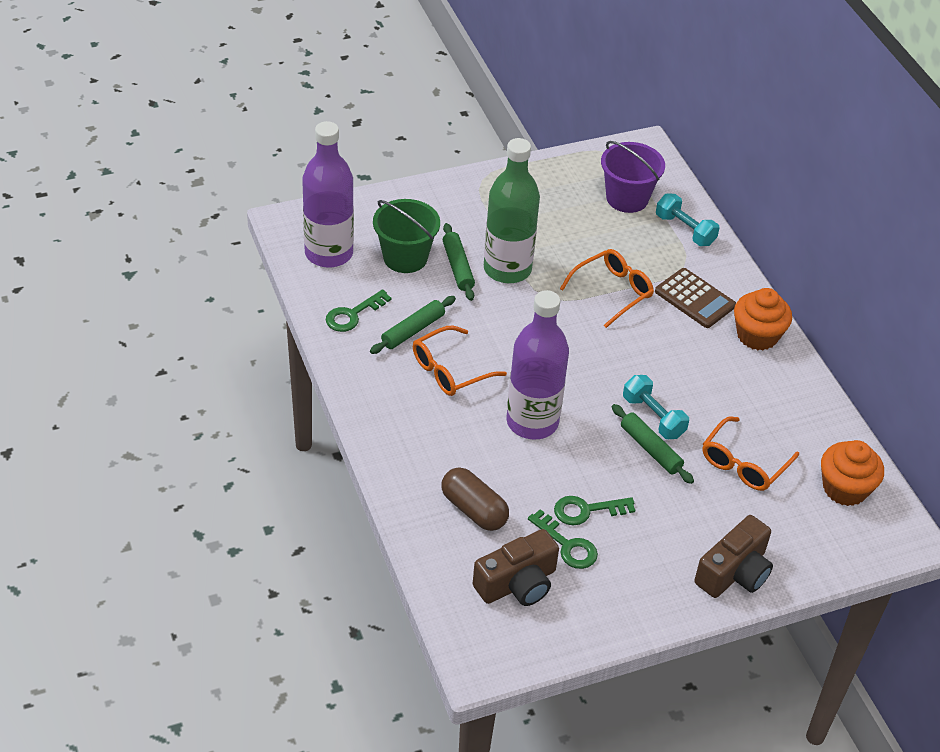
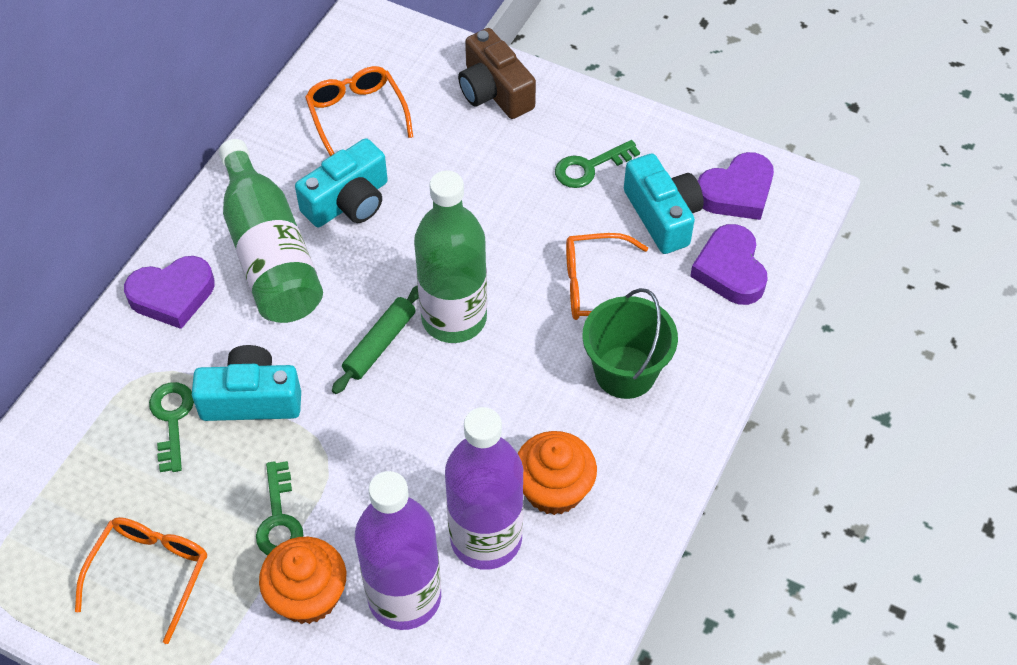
brown calculator: [655,268,736,328] = 1 -> none = 0
brown camera: [473,529,559,606] [694,515,773,598] = 2 -> [458,28,536,119] = 1
brown capsule: [441,467,509,531] = 1 -> none = 0
green bottle: [484,138,540,283] = 1 -> [219,139,323,323] [414,170,487,343] = 2
green rolling pin: [370,296,456,354] [443,223,475,301] [612,404,694,484] = 3 -> [332,285,419,394] = 1
purple bucket: [601,141,665,213] = 1 -> none = 0
purple heart: none = 0 -> [124,256,215,329] [690,224,768,305] [698,152,774,220] = 3
turquoise camera: none = 0 -> [192,345,301,421] [295,138,388,227] [624,153,704,254] = 3
turquoise dumbbell: [623,375,689,439] [656,194,720,246] = 2 -> none = 0

